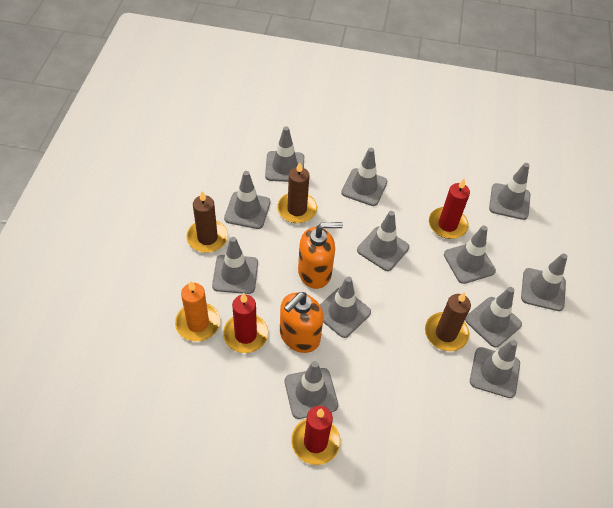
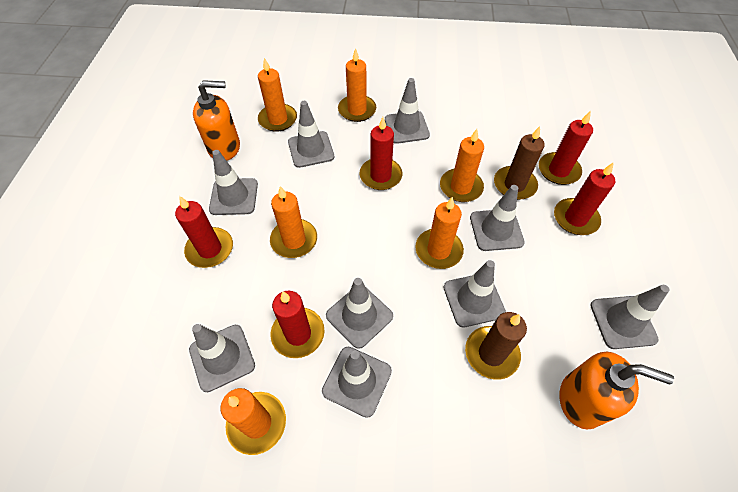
brown candle: [186,191,228,253] [277,162,317,223] [425,292,471,351] = 3 -> [465,312,527,380] [494,126,545,200] = 2
grey traffic cone: [212,237,258,294] [224,171,270,229] [265,126,304,182] [285,361,338,419] [320,276,371,338] [341,148,387,206] [357,211,409,271] [444,225,496,284] [465,287,522,347] [470,340,520,398] [489,163,530,220] [521,253,568,311] = 12 -> [189,324,255,392] [209,150,258,215] [288,101,335,168] [322,347,392,418] [326,278,393,349] [385,78,430,144] [444,260,506,327] [470,185,525,251] [590,285,669,349] = 9
orange candle: [175,281,220,341] = 1 -> [221,388,286,455] [258,58,297,132] [270,186,317,258] [338,48,376,122] [415,197,464,269] [440,129,484,202] = 6
red candle: [223,293,268,353] [291,406,341,465] [429,178,470,239] = 3 -> [175,196,233,268] [271,291,324,358] [360,117,402,190] [539,111,593,185] [554,162,615,235] = 5

